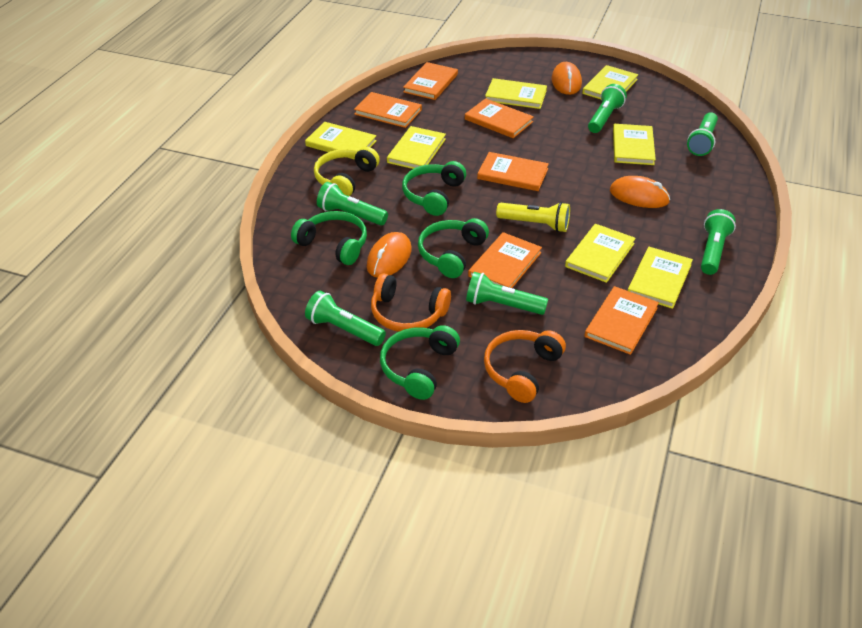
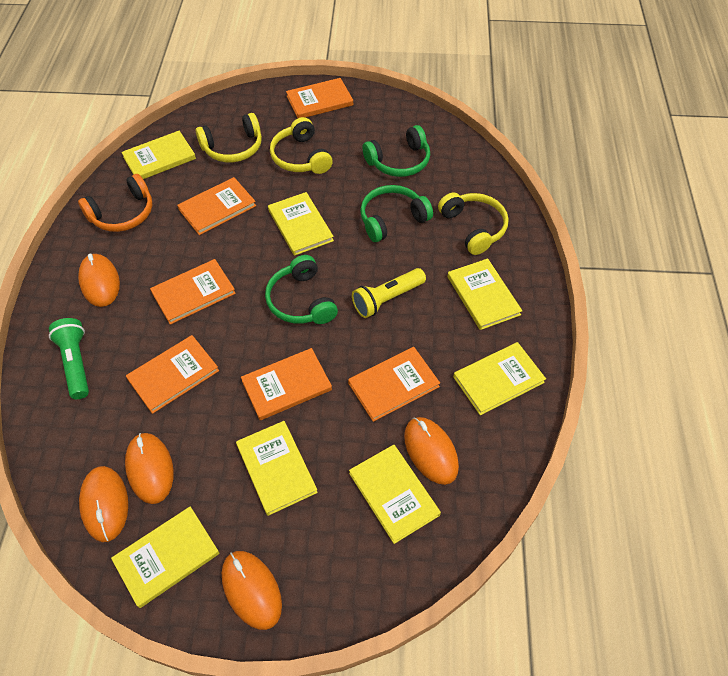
green flashlight: [305,291,386,346] [317,182,388,226] [466,272,548,315] [588,84,627,133] [687,112,718,156] [701,209,736,275] = 6 -> [49,318,89,399] = 1
green headphones: [291,211,367,265] [380,325,460,400] [402,161,466,216] [418,218,489,278] = 4 -> [265,255,338,324] [360,185,433,242] [362,125,430,177] = 3
orange headphones: [371,273,451,332] [484,330,566,403] = 2 -> [78,174,152,232] = 1
orange mouse: [367,232,412,278] [551,62,582,95] [610,176,670,208] = 3 -> [78,254,120,307] [79,466,128,542] [125,433,174,504] [222,551,282,630] [404,417,459,485] = 5
yellow headphones: [314,147,380,196] = 1 -> [196,113,262,162] [270,117,333,174] [438,192,509,255] = 3

